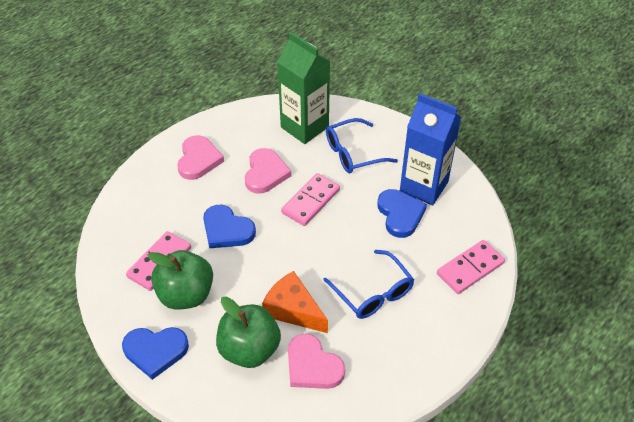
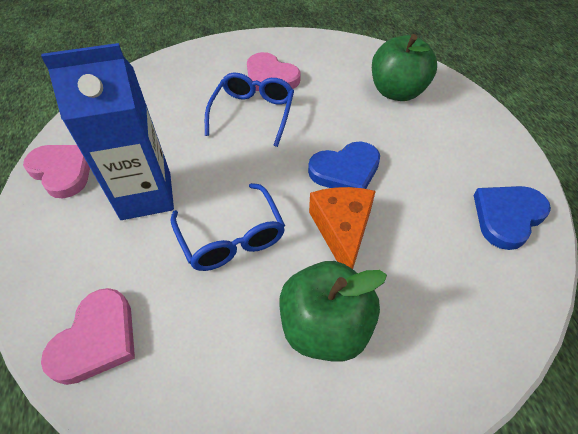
blue heart: [122,327,189,380] [203,205,256,248] [377,189,427,238] = 3 -> [308,141,380,189] [473,186,551,250] = 2
green carton: [277,32,330,144] = 1 -> none = 0
pink domino: [126,231,191,291] [281,173,340,226] [437,240,505,294] = 3 -> none = 0

